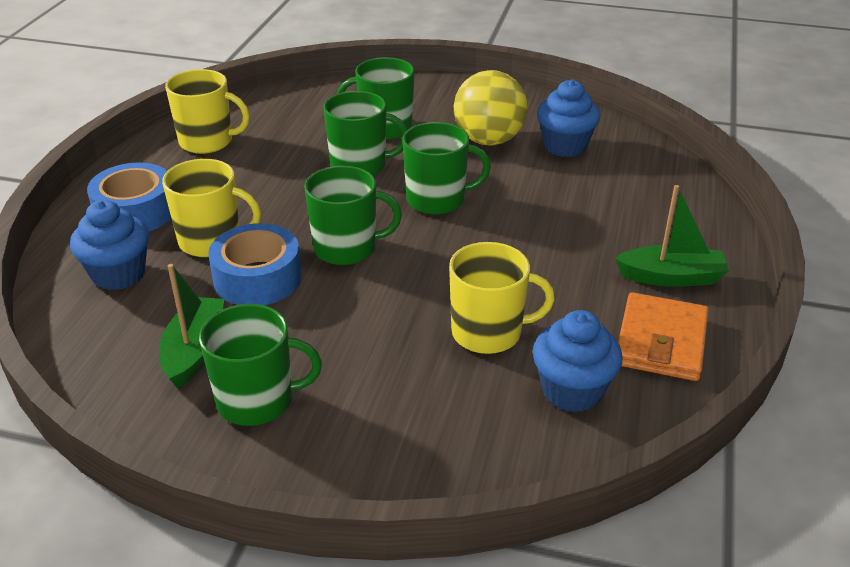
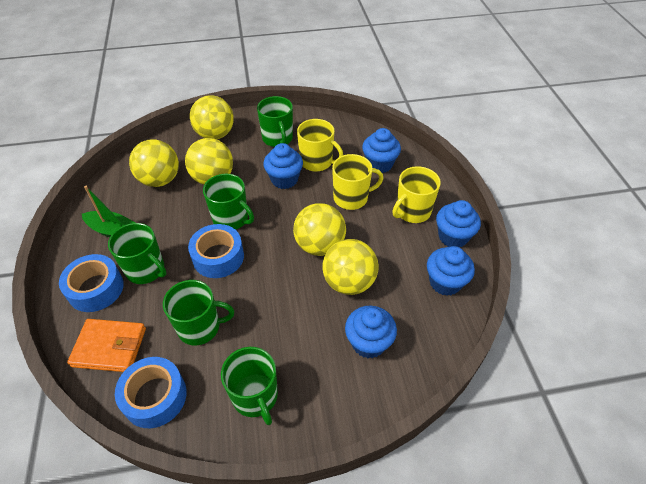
blue cupcake: [70,200,149,290] [533,310,622,412] [537,79,600,157] = 3 -> [263,143,303,189] [345,306,397,358] [362,128,401,173] [427,246,475,296] [436,200,481,247] = 5
blue tape: [87,162,171,231] [208,223,302,305] = 2 -> [59,254,124,312] [115,357,187,428] [188,224,244,278] = 3
green boat: [159,264,224,389] [615,185,729,287] = 2 -> [82,186,135,237] = 1
yellow ball: [454,70,527,145] = 1 -> [129,139,179,187] [185,138,233,185] [190,95,234,139] [293,203,346,256] [322,239,379,295] = 5

